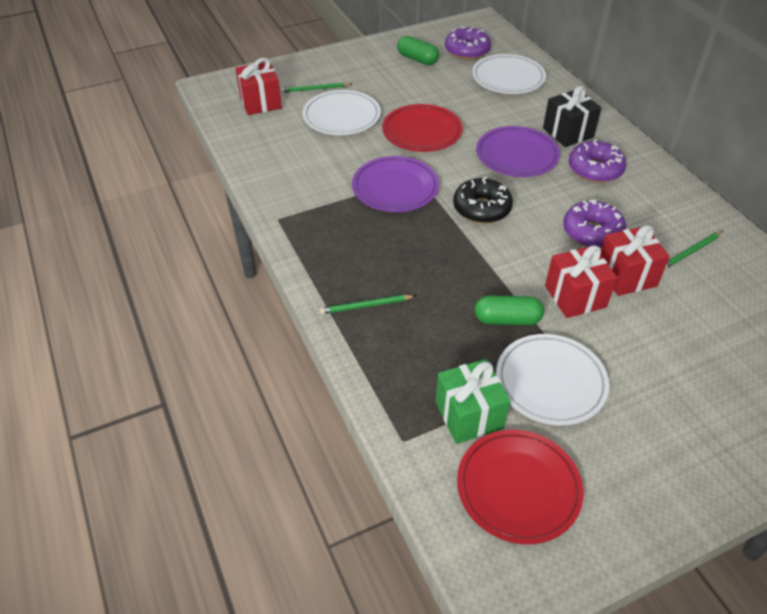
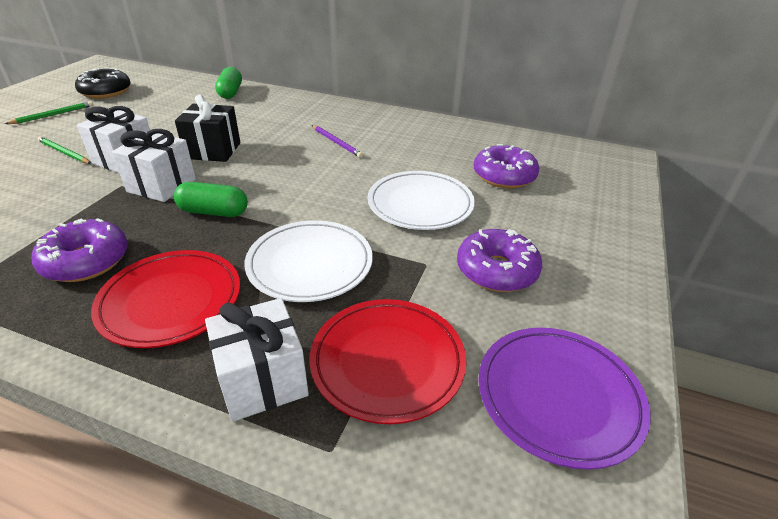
green gift: [435,359,510,444] = 1 -> none = 0
green pencil: [281,82,352,93] [320,295,415,314] [665,231,723,269] = 3 -> [5,101,93,124] [37,136,91,164] = 2
purple pencil: none = 0 -> [312,125,363,158] = 1
purple plate: [352,156,439,212] [476,126,560,177] = 2 -> [478,328,651,470] = 1
red gift: [235,58,282,115] [545,245,617,318] [601,225,670,296] = 3 -> none = 0
white gift: none = 0 -> [77,106,150,173] [112,129,196,202] [205,298,309,422] = 3
white plate: [302,90,381,135] [472,54,546,94] [496,334,609,426] = 3 -> [244,220,373,302] [368,171,475,230] = 2

